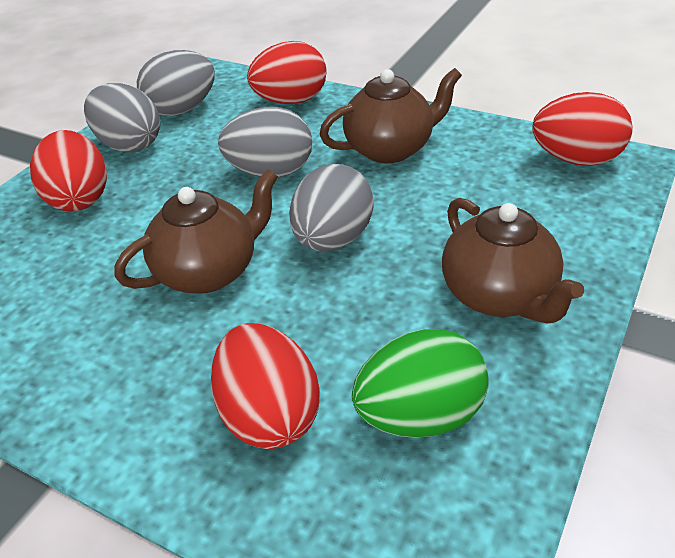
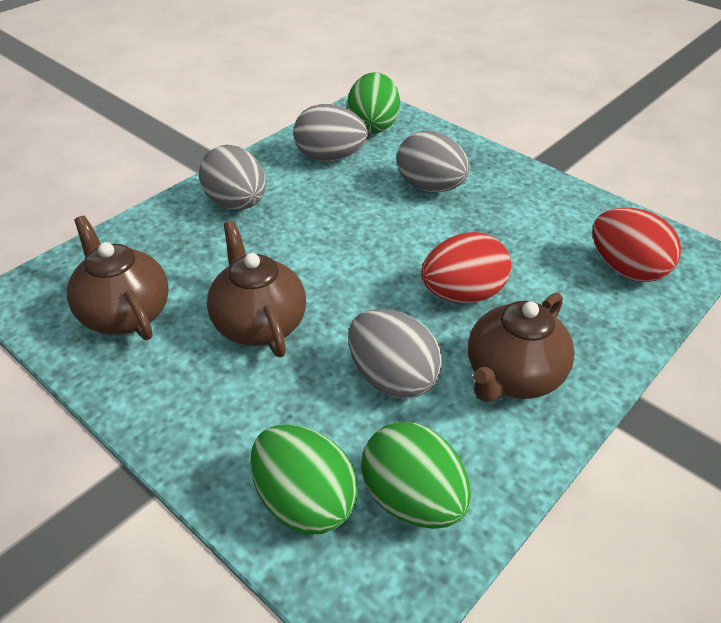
green egg: [352,329,489,438] = 1 -> [250,424,358,535] [347,72,400,133] [361,422,471,529] = 3
red egg: [30,130,107,212] [211,323,320,449] [247,41,327,104] [532,92,633,166] = 4 -> [421,232,511,303] [592,208,681,282] = 2

